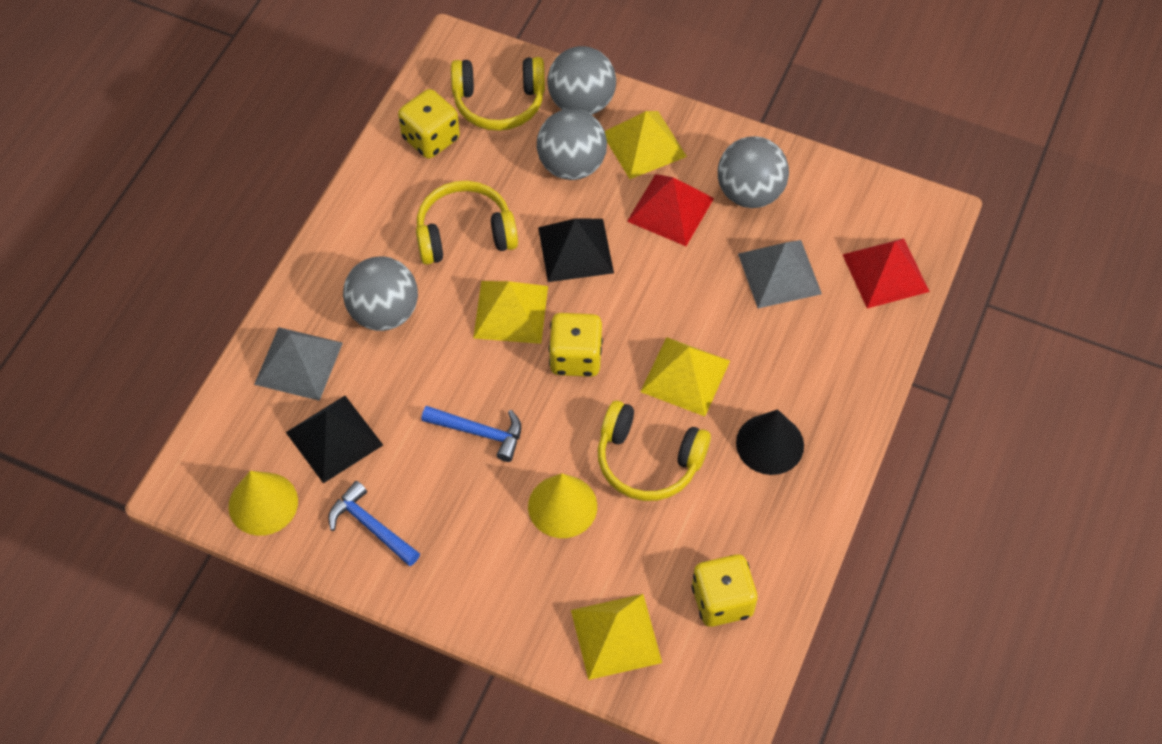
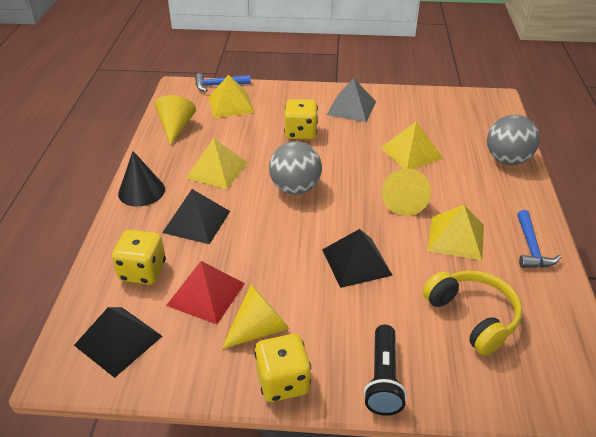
black flashlight: none = 0 -> [364,325,407,416] = 1
black pyramid: [286,396,383,483] [538,218,614,282] = 2 -> [74,307,162,378] [162,189,230,244] [322,229,393,288] = 3
grey ball: [343,256,418,331] [537,109,607,180] [548,46,616,115] [718,136,789,208] = 4 -> [269,141,322,194] [487,115,540,165] = 2
grey pyramid: [254,327,343,401] [738,240,822,308] = 2 -> [327,78,376,122] = 1
red pyramid: [627,174,714,246] [842,238,930,308] = 2 -> [166,261,245,324] = 1
yellow cone: [228,471,298,536] [528,473,597,538] = 2 -> [155,95,196,145] [221,284,289,350] [382,168,431,216] = 3
yellow headphones: [416,181,518,265] [451,57,545,131] [598,400,711,501] = 3 -> [423,270,522,356] = 1

